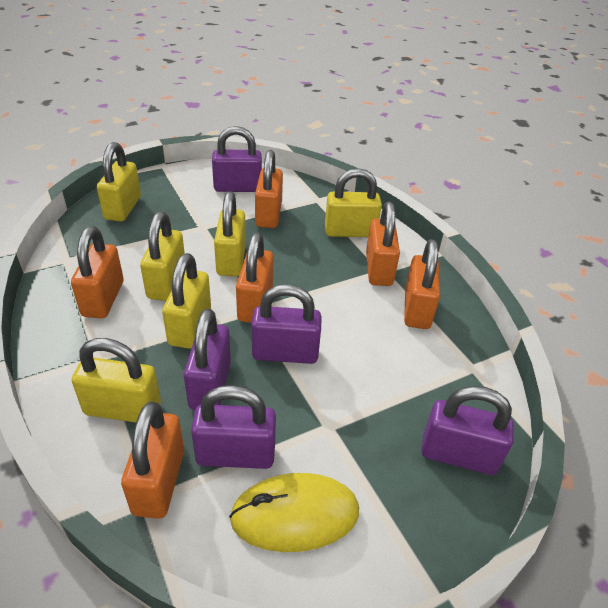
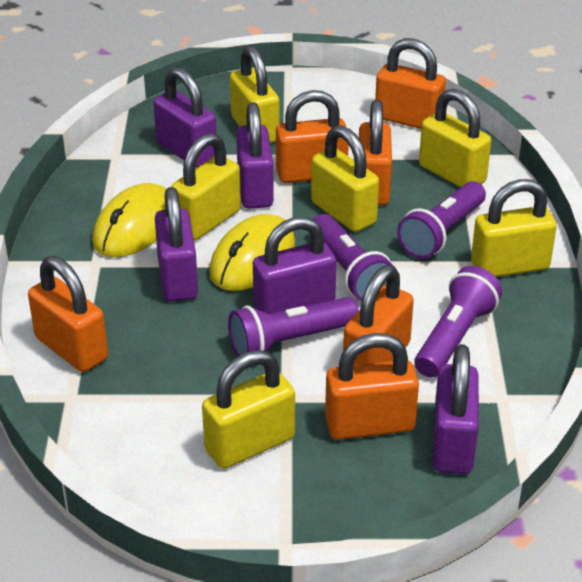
purple flashlight: none = 0 -> [228,297,359,357] [314,214,393,301] [397,181,486,259] [414,266,502,377] = 4
yellow mouse: [229,473,359,552] = 1 -> [92,183,166,258] [209,214,295,291] = 2

